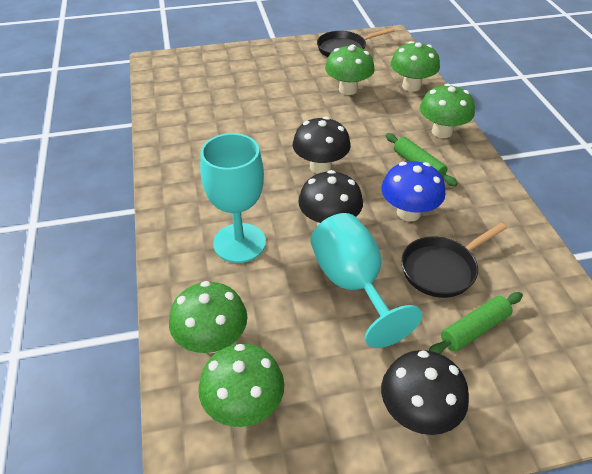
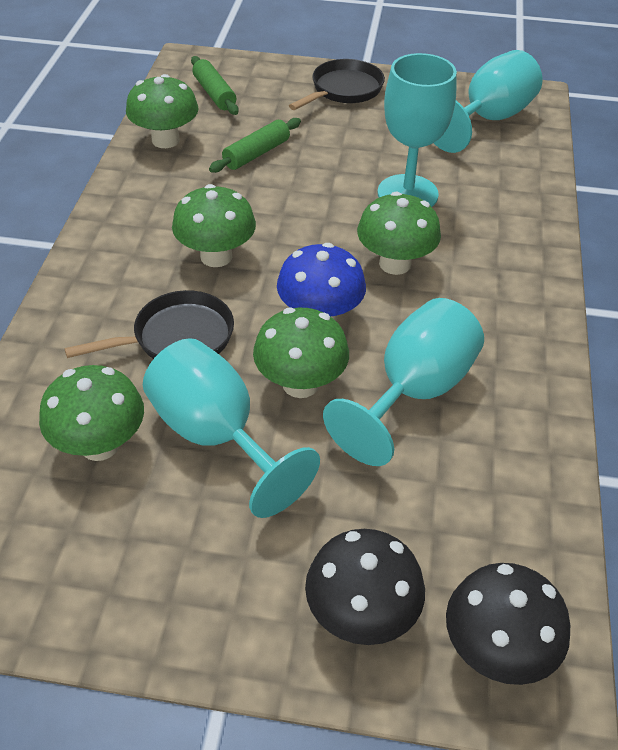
black mushroom: [293,117,351,174] [298,170,363,226] [381,350,469,435] = 3 -> [305,529,425,645] [446,563,571,685] = 2
turquoise goblet: [200,133,266,263] [310,213,422,348] = 2 -> [143,338,320,518] [323,298,484,466] [378,53,457,207] [434,50,542,153] = 4

